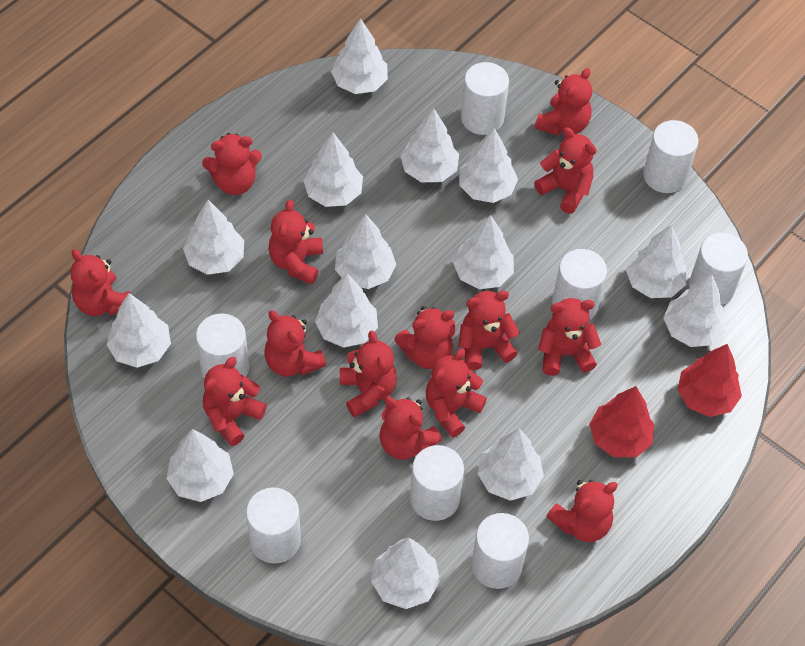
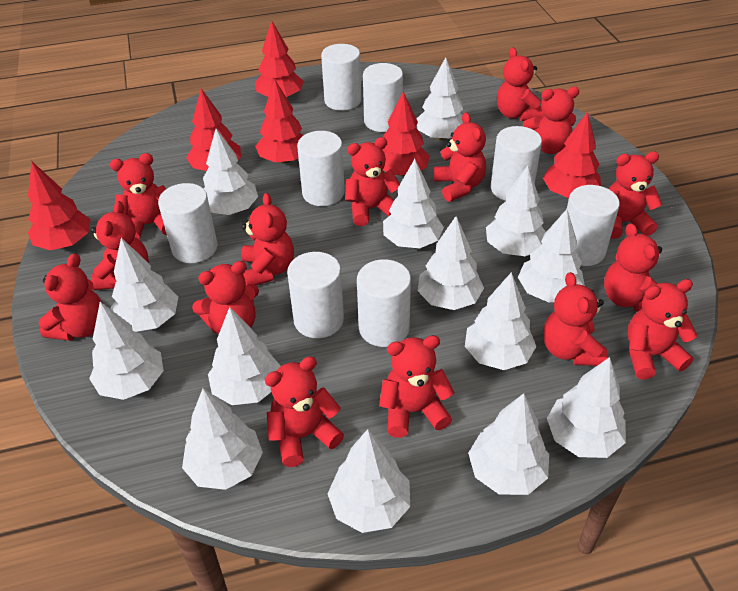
red teddy bear: [70,249,130,316] [202,133,262,195] [203,357,267,446] [264,310,326,377] [268,200,323,284] [340,331,397,417] [379,397,442,460] [394,306,455,369] [426,349,487,437] [458,291,520,370] [534,127,597,214] [535,68,592,136] [538,298,601,376] [546,480,618,542] = 14 -> [39,253,102,341] [91,201,149,290] [110,153,167,240] [192,261,259,334] [241,193,294,285] [265,356,344,467] [345,137,400,226] [379,335,455,438] [433,112,486,202] [497,47,544,121] [523,87,580,154] [543,272,607,366] [604,223,662,311] [608,151,663,239] [627,279,698,379] = 15
red tree: [589,386,654,457] [677,344,742,417] = 2 -> [28,161,91,250] [186,89,241,171] [255,20,304,97] [255,80,303,163] [382,91,430,176] [543,112,601,198] = 6

